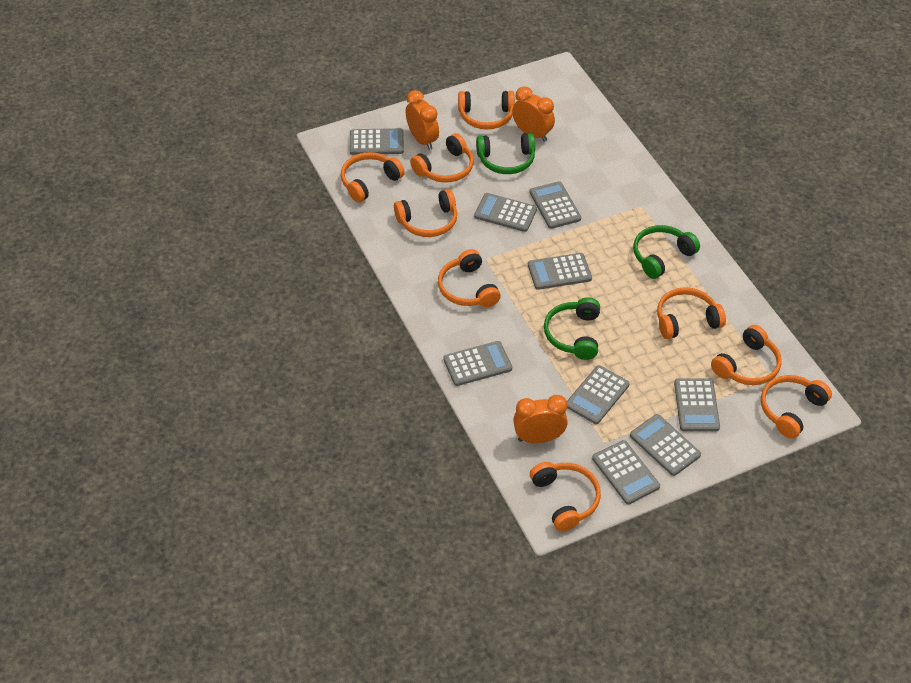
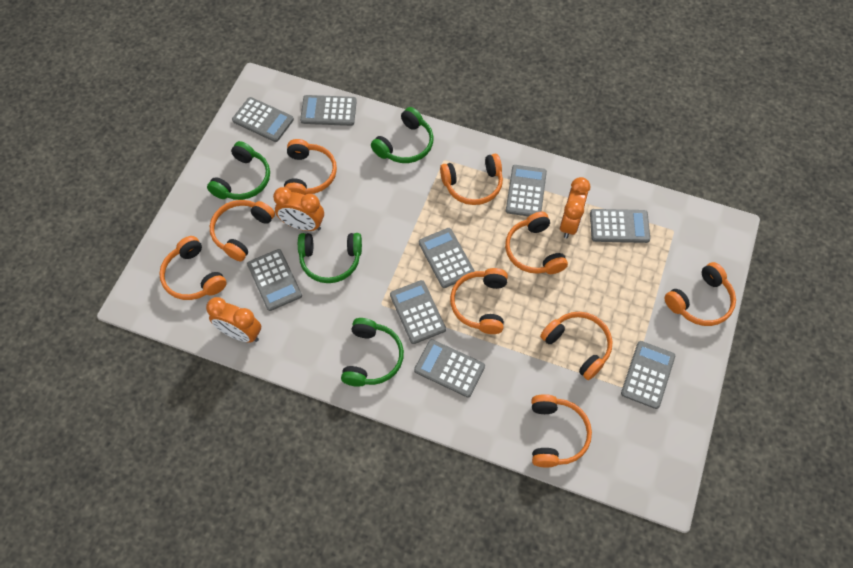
green headphones: [476,133,535,174] [544,297,600,360] [633,225,700,279] = 3 -> [207,141,270,200] [298,233,362,283] [341,318,404,387] [371,107,434,163] = 4

